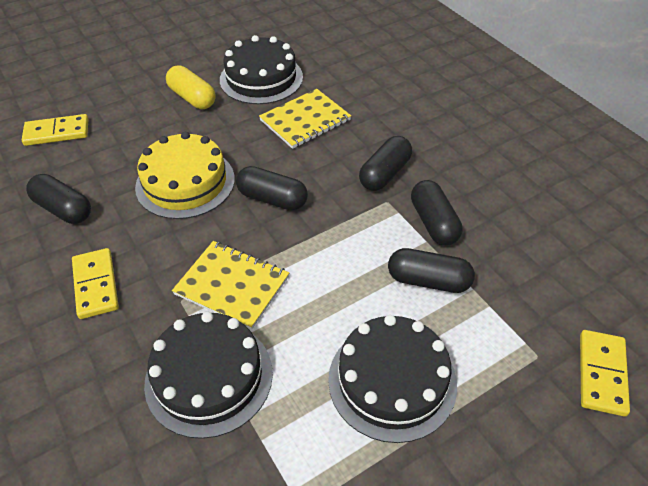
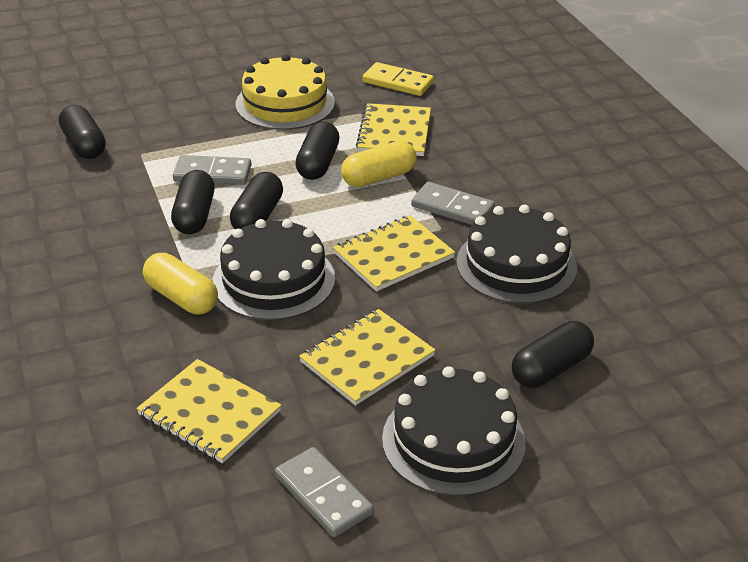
grey domino: none = 0 -> [173,155,251,185] [275,447,374,537] [411,182,495,225] = 3
yellow capsule: [166,66,216,109] = 1 -> [143,253,218,315] [341,141,417,187] = 2
yellow domino: [22,114,88,146] [72,248,119,319] [580,330,630,417] = 3 -> [363,62,434,96] = 1
yellow notebook: [172,241,289,330] [259,89,351,149] = 2 -> [136,359,281,463] [299,309,435,405] [333,215,455,291] [356,103,431,156] = 4

